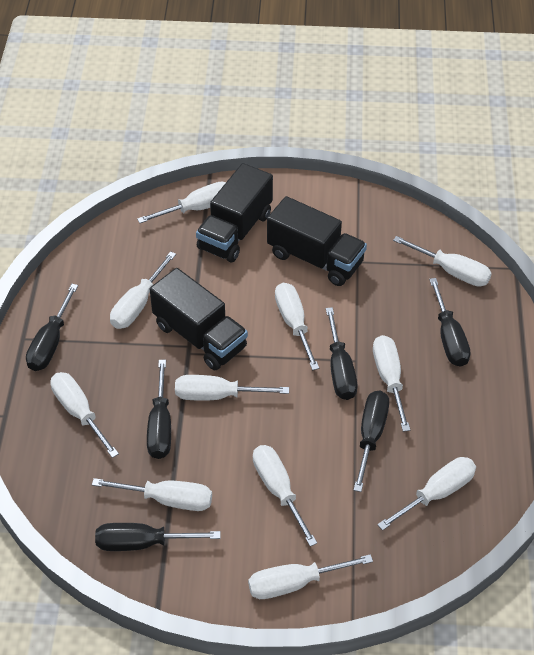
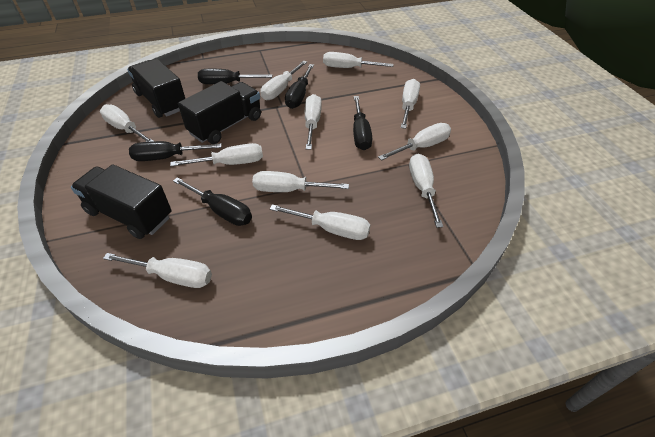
black screwdriver: [26,284,78,371] [95,523,221,551] [147,360,171,459] [326,307,357,400] [354,391,389,492] [429,278,470,367] = 6 -> [129,141,222,161] [173,177,252,226] [198,69,272,84] [285,64,314,109] [353,96,372,150] = 5

